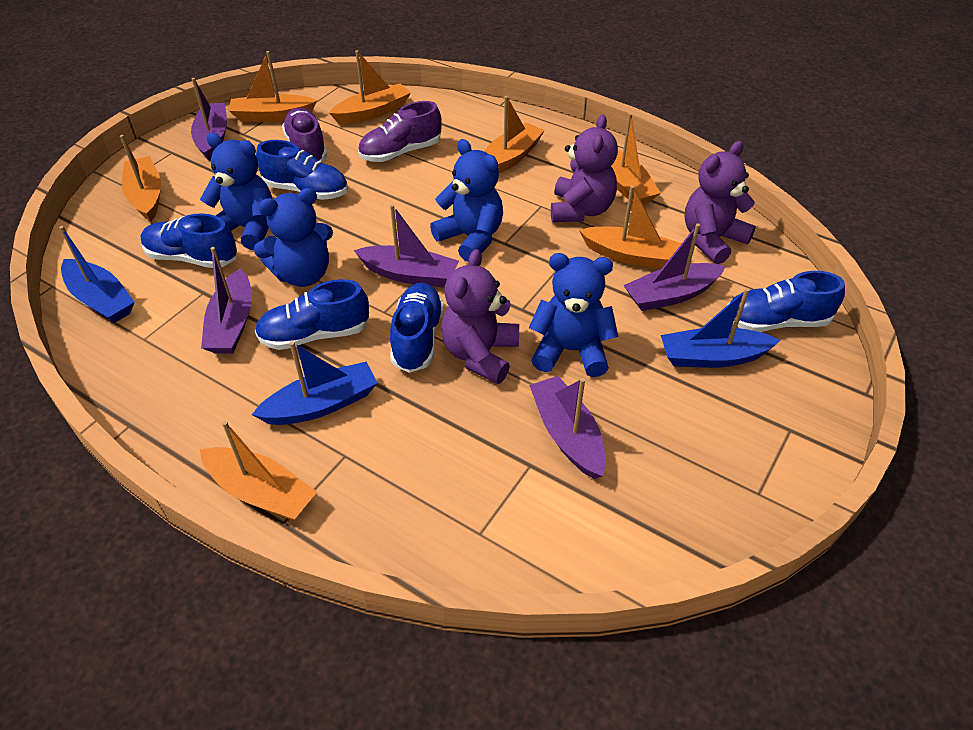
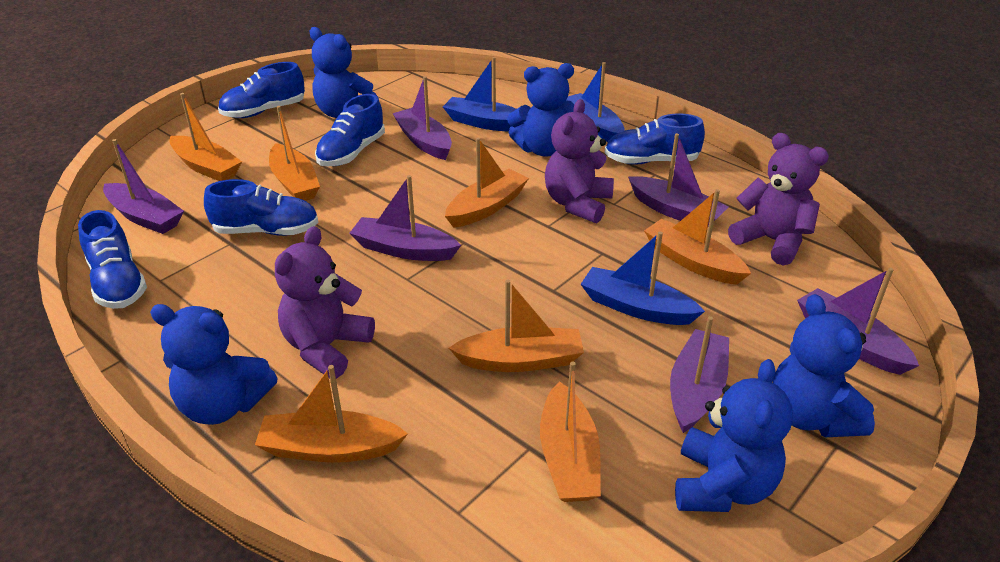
blue teddy bear: [200,133,272,250] [254,188,333,287] [430,139,503,262] [529,253,618,377] = 4 -> [150,304,278,425] [310,27,379,118] [507,63,574,157] [675,359,793,512] [773,294,875,437] = 5
purple boat: [191,78,227,161] [201,247,252,354] [354,204,459,287] [529,376,606,479] [624,224,726,311] = 5 -> [103,139,184,234] [349,175,461,261] [392,76,452,160] [628,133,728,226] [670,316,729,433] [797,268,919,375] = 6
purple shoe: [282,108,327,162] [358,101,442,162] = 2 -> none = 0

